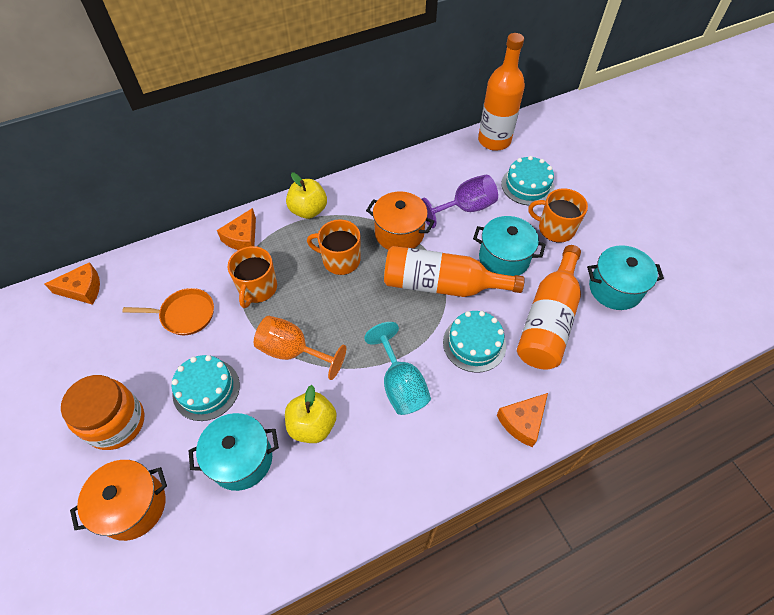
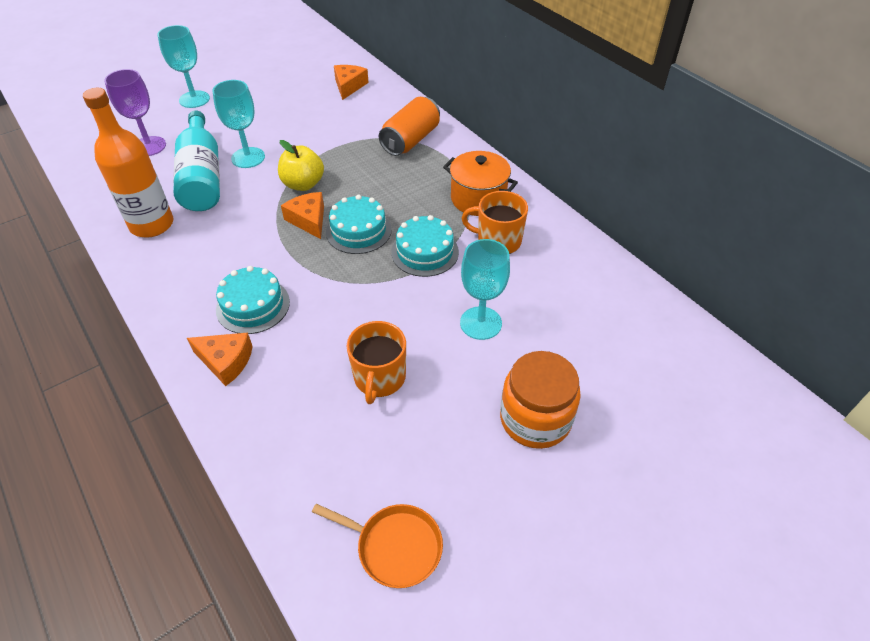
orange bottle: [384,246,525,297] [478,33,525,151] [517,245,581,369] = 3 -> [83,88,173,238] = 1
orange can: none = 0 -> [379,97,440,156] = 1
orange goblet: [254,316,346,380] = 1 -> none = 0
orange mug: [228,246,277,308] [307,219,360,275] [528,188,588,243] = 3 -> [347,321,406,404] [462,191,528,254] = 2
orange pot: [70,460,167,541] [366,191,435,250] = 2 -> [443,151,518,216] = 1
turquoise bottle: none = 0 -> [173,110,220,211] = 1
turquoise goblet: [364,322,431,415] = 1 -> [157,25,210,108] [212,80,265,168] [460,239,510,340] = 3
turquoise pot: [189,413,279,491] [473,216,546,276] [587,245,664,310] = 3 -> none = 0
yellow apple: [285,385,337,443] [286,173,327,219] = 2 -> [278,140,324,191] = 1

